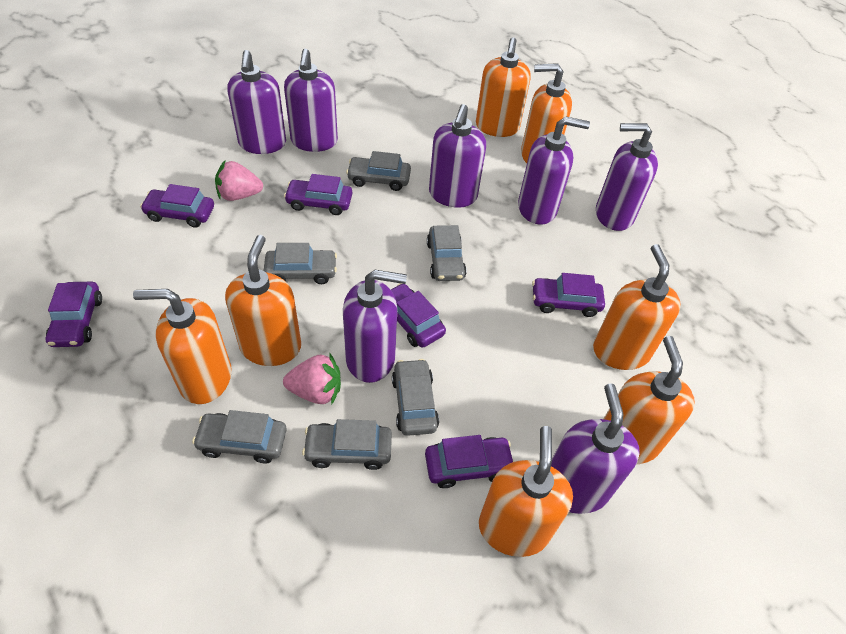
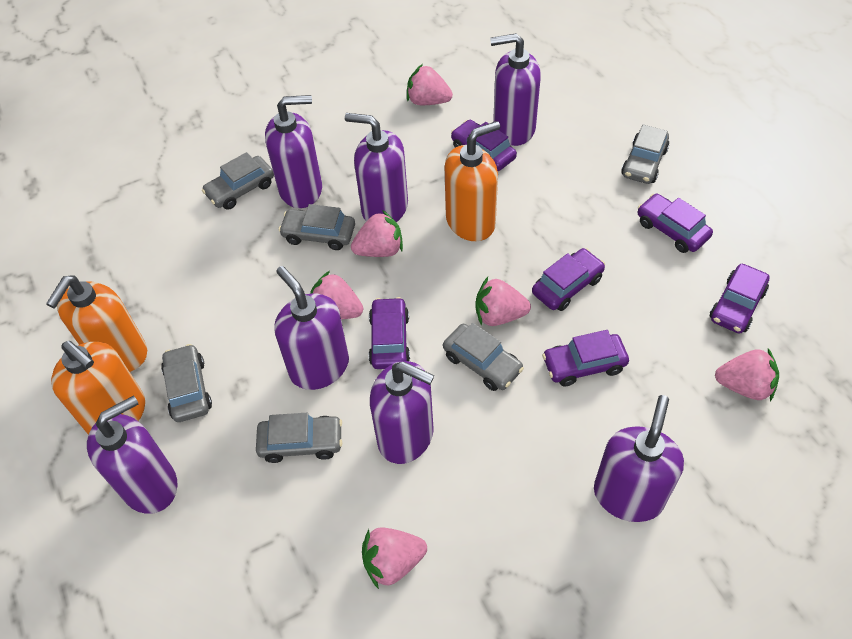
orange soap dispenser: [133,289,232,404] [225,235,301,366] [476,37,531,137] [479,426,573,557] [521,63,572,163] [593,244,681,370] [603,336,695,464] = 7 -> [46,275,147,372] [51,341,145,435] [445,121,500,241] = 3
pink strawberry: [215,161,263,201] [283,352,341,405] = 2 -> [310,271,363,319] [351,210,403,257] [362,527,427,589] [407,64,453,105] [475,277,531,326] [715,349,779,401] = 6

